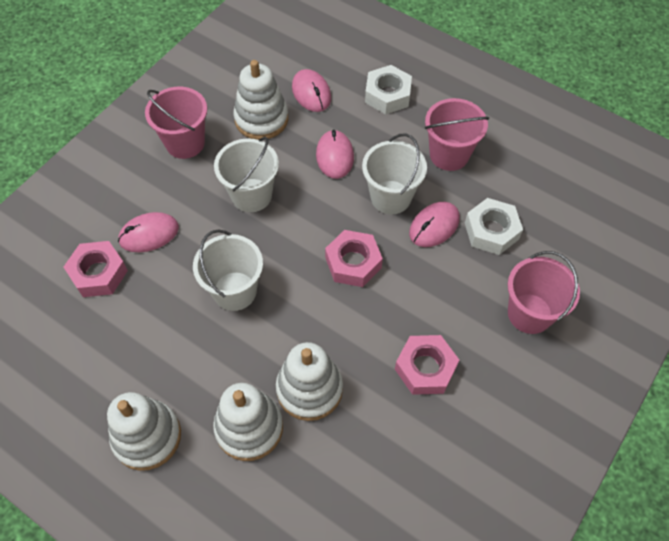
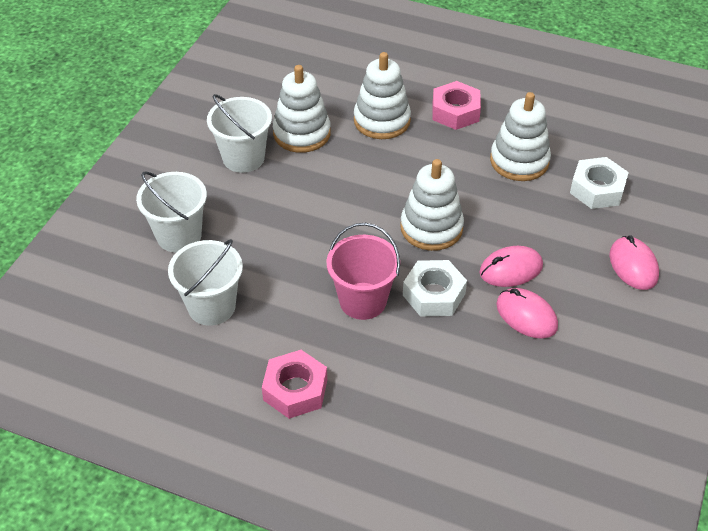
pink bucket: [145,87,207,159] [425,98,489,171] [508,251,580,334] = 3 -> [327,223,400,320] = 1
pink mouse: [118,212,179,252] [292,69,331,112] [316,130,354,179] [409,202,460,247] = 4 -> [479,246,543,287] [496,288,558,339] [609,235,659,290] = 3
pink nut: [64,241,128,297] [325,230,383,287] [395,335,459,395] = 3 -> [262,350,327,419] [432,81,481,130] = 2

